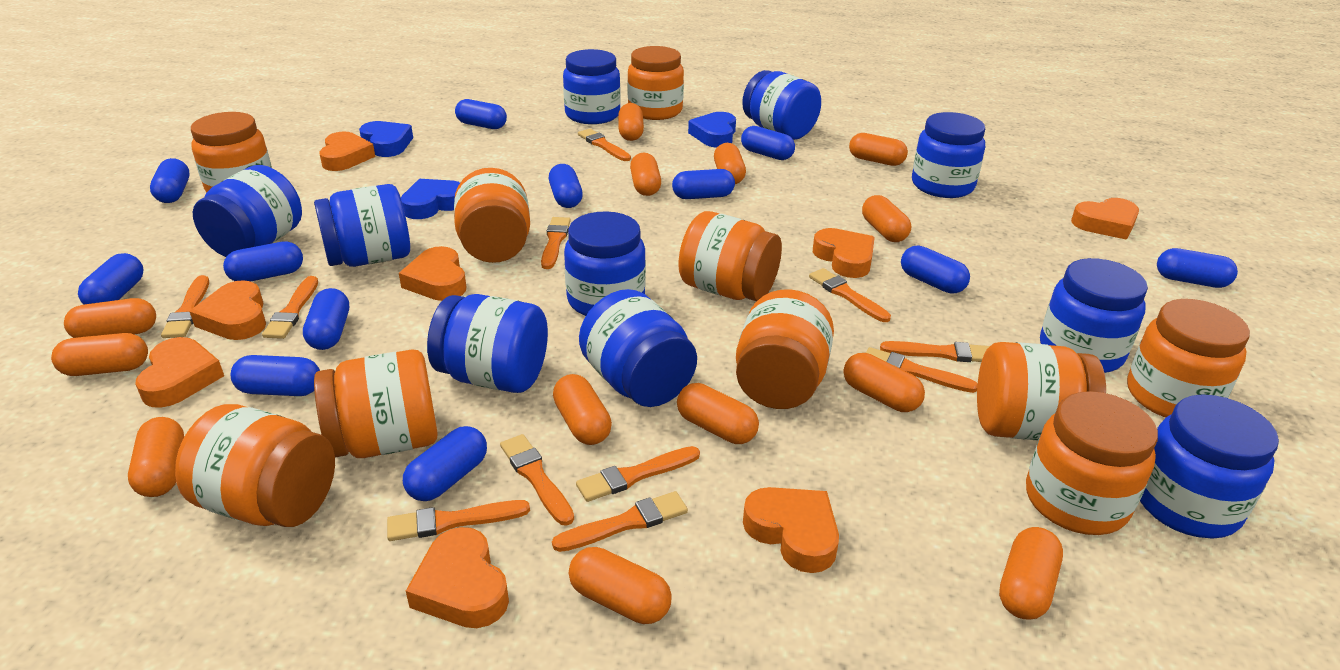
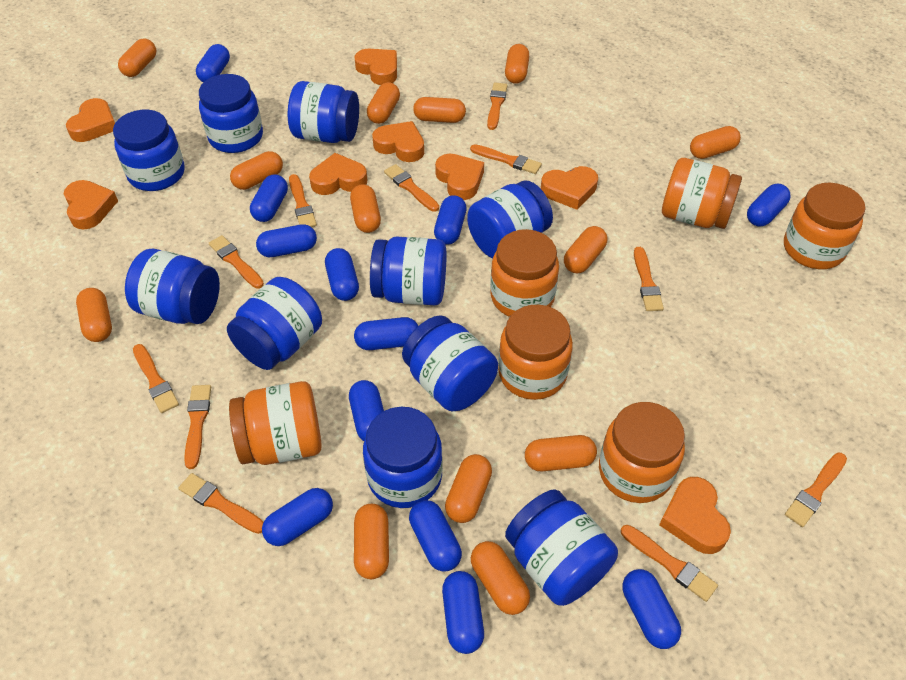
blue heart: [359,121,413,157] [401,179,460,219] [688,112,736,148] = 3 -> none = 0
orange jar: [175,404,335,527] [191,112,272,193] [314,350,438,458] [454,168,530,263] [628,46,684,120] [678,211,782,301] [736,289,834,409] [977,342,1106,440] [1026,391,1158,535] [1127,299,1250,418] = 10 -> [229,381,322,465] [490,229,559,317] [498,305,573,400] [599,402,685,503] [662,158,742,229] [784,183,866,269] = 6

